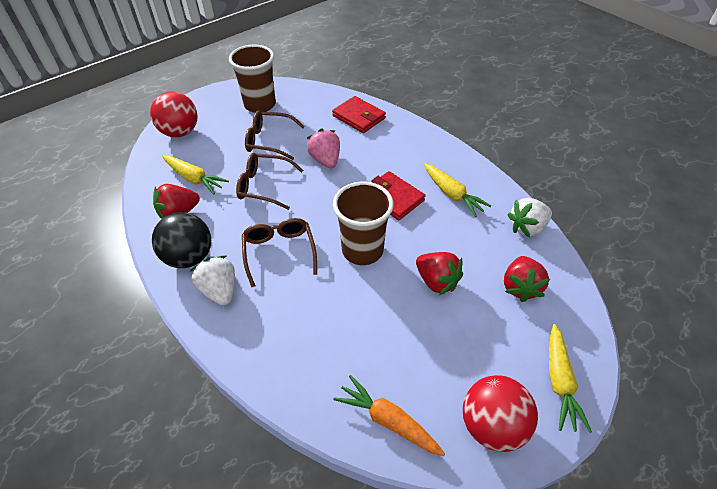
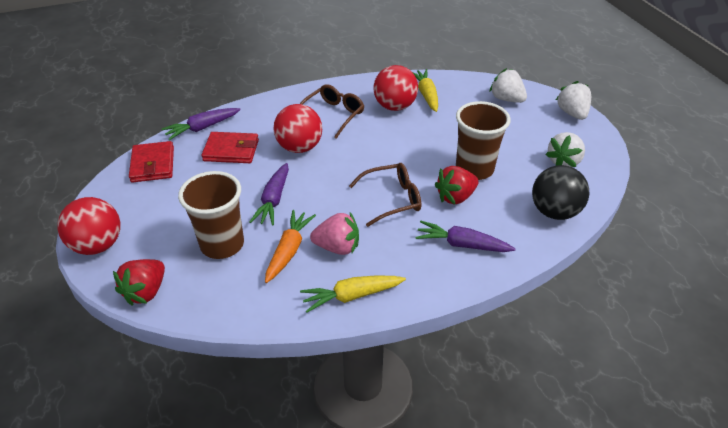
brown glasses: [236,153,303,210] [242,218,317,287] [245,110,305,160] = 3 -> [300,84,364,139] [349,163,421,227] = 2
purple carrot: none = 0 -> [162,108,241,140] [249,163,289,226] [415,221,516,252] = 3
red ball: [150,92,198,137] [463,375,538,452] = 2 -> [57,197,121,255] [274,104,322,153] [373,65,418,111] = 3
red strawberry: [153,184,200,219] [416,252,463,295] [504,256,550,302] = 3 -> [113,259,165,305] [435,166,479,205] = 2
white strawberry: [190,255,235,306] [507,198,552,238] = 2 -> [489,68,527,103] [545,132,585,167] [556,81,591,120] = 3
yellow carrot: [163,156,229,194] [424,163,491,217] [549,324,592,433] = 3 -> [300,275,406,313] [412,69,438,112] = 2

